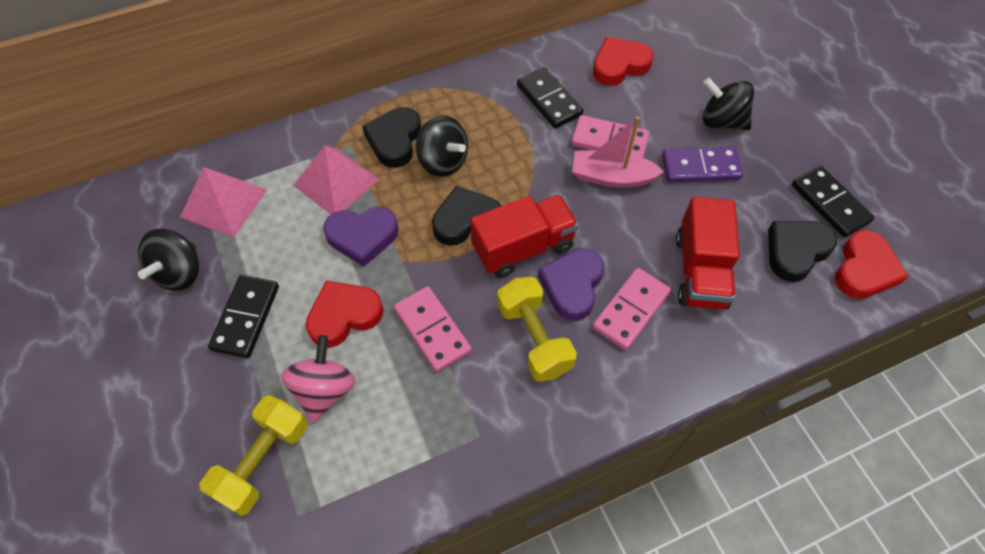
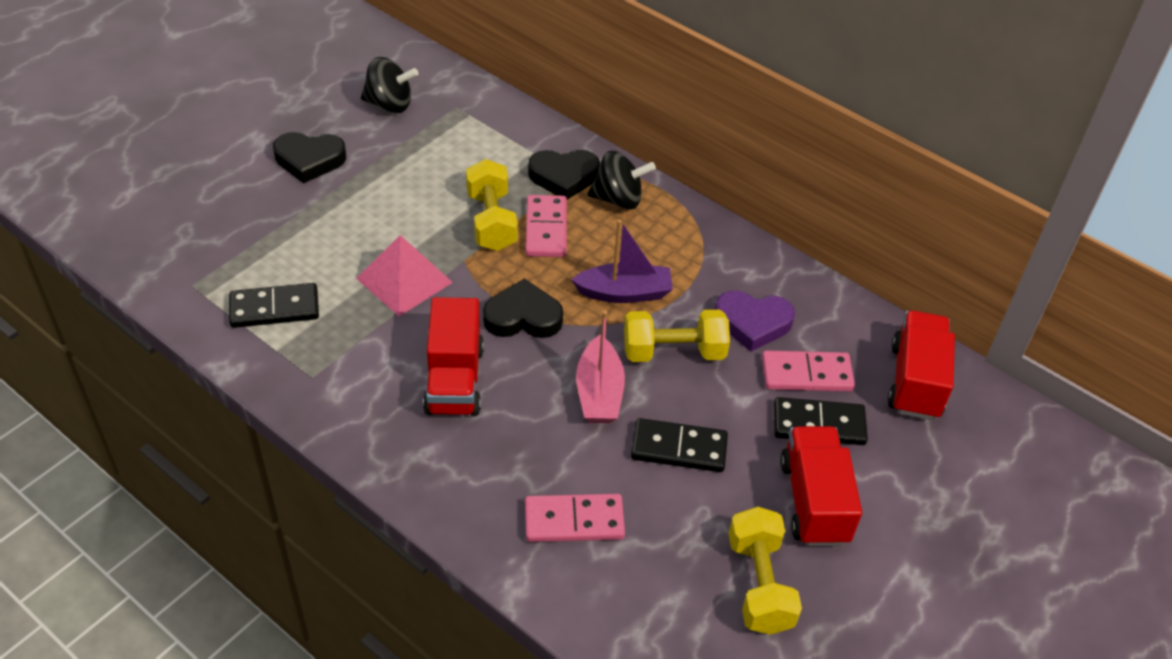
black spinning top: [138,229,199,290] [416,116,468,177] [703,78,754,130] = 3 -> [361,57,418,113] [588,151,656,210] = 2
pink pyramid: [180,167,267,237] [293,145,380,215] = 2 -> [356,235,453,316] = 1
pink spinning top: [281,335,355,423] = 1 -> none = 0
purple boat: none = 0 -> [571,220,673,303] = 1
purple domino: [662,147,743,182] = 1 -> none = 0
purple heart: [323,207,399,267] [538,248,604,321] = 2 -> [715,291,795,352] = 1
red heart: [306,281,384,348] [593,37,653,86] [835,230,908,299] = 3 -> none = 0
red truck: [470,195,579,278] [676,197,740,309] = 2 -> [423,297,484,416] [780,426,862,546] [888,310,955,420] = 3
yellow dumbbell: [200,395,308,516] [497,277,577,382] = 2 -> [466,159,518,251] [624,310,730,362] [728,507,802,635] = 3

